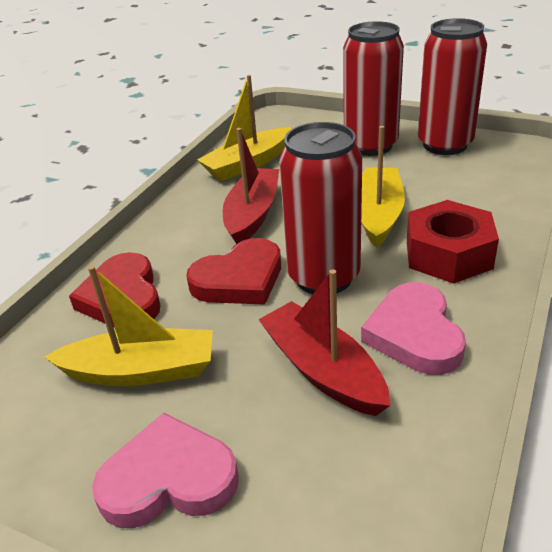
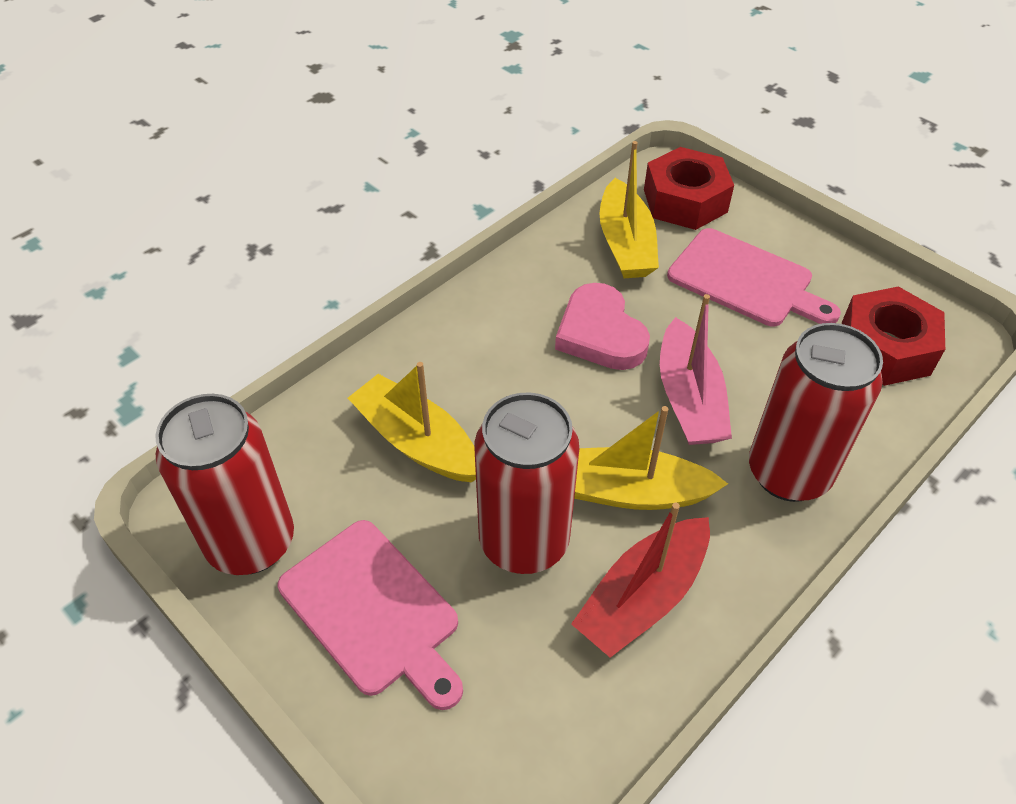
pink boat: none = 0 -> [660,294,732,445] = 1
pink cutting board: none = 0 -> [278,520,463,710] [667,228,841,326] = 2
pink heart: [92,413,239,528] [361,282,466,375] = 2 -> [555,283,650,370] = 1
red boat: [223,128,279,244] [258,269,390,416] = 2 -> [571,502,710,658] = 1
red heart: [69,252,160,328] [186,238,281,305] = 2 -> none = 0
red nut: [407,200,499,284] = 1 -> [644,147,734,230] [842,286,945,386] = 2

